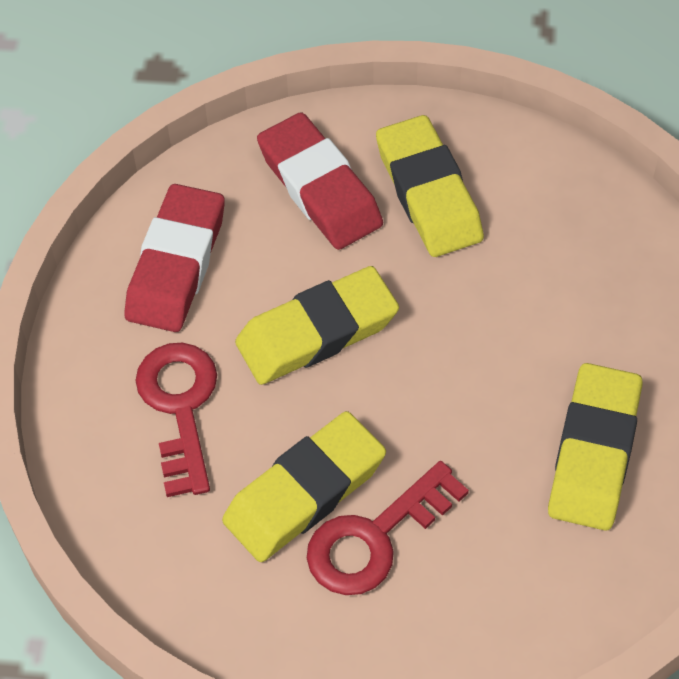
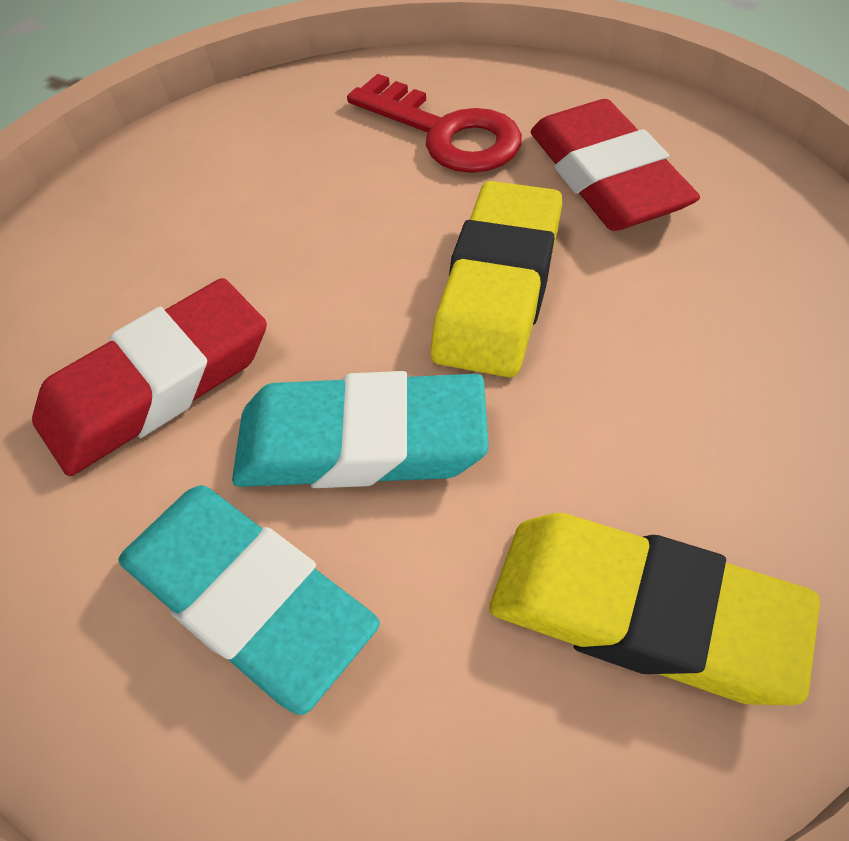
red key: [135,343,217,497] [307,461,469,595] = 2 -> [347,74,522,173] = 1
turquoise eraser: none = 0 -> [119,485,380,715] [232,371,489,488] = 2
yellow eraser: [222,411,386,562] [235,266,399,385] [376,115,484,257] [548,363,642,530] = 4 -> [431,181,562,378] [489,513,820,705] = 2

